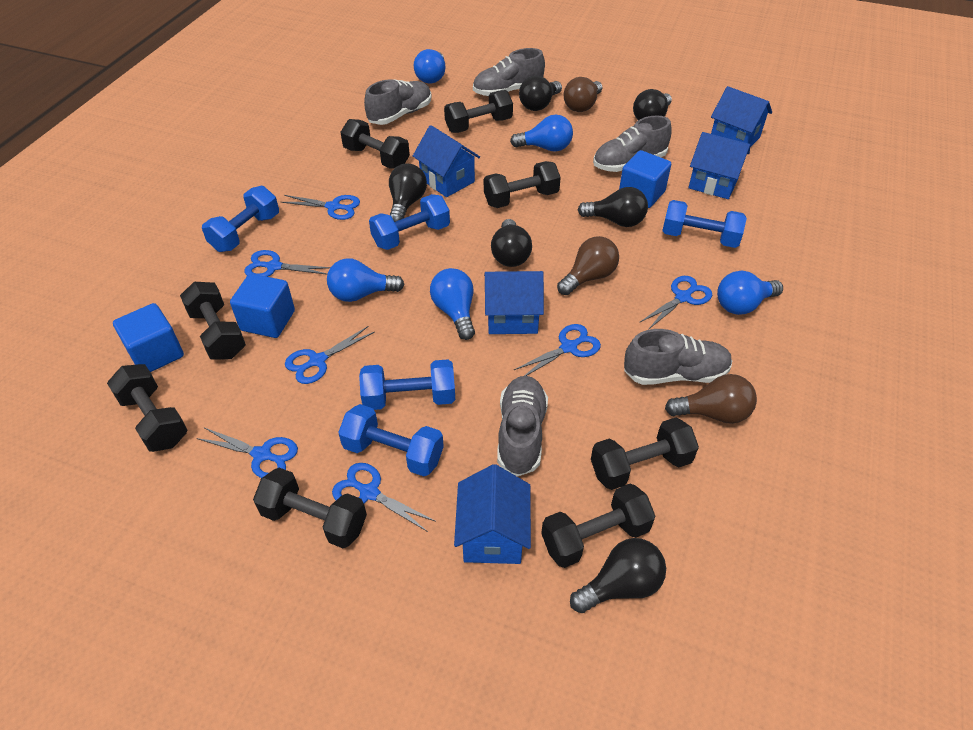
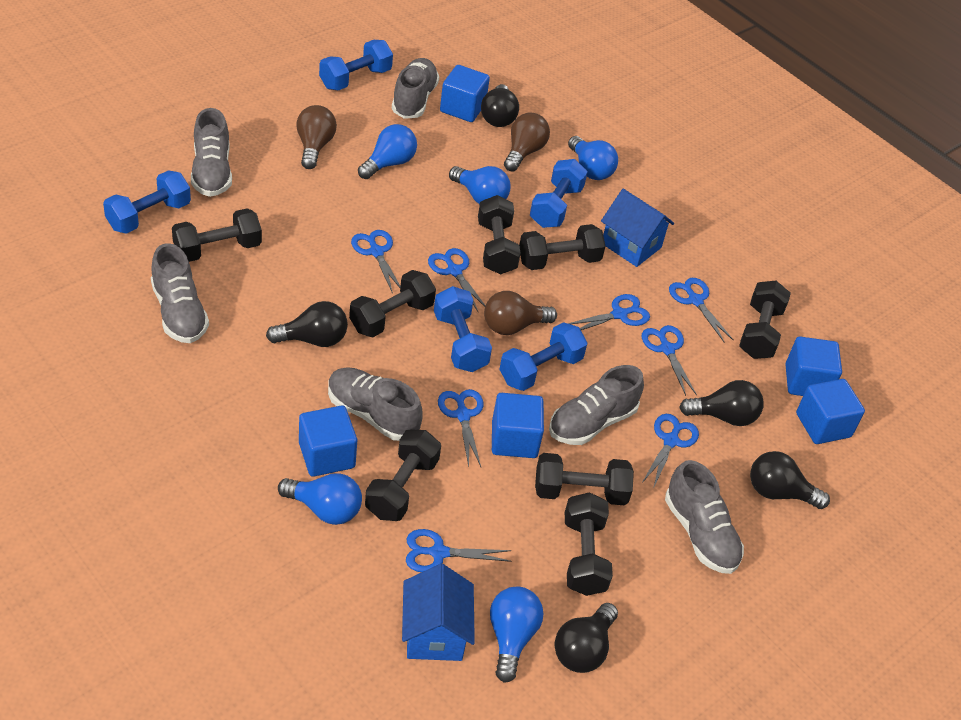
black light bulb: [389,164,427,222] [491,219,532,267] [519,76,562,111] [570,538,666,613] [578,187,648,227] [633,89,672,120] = 6 -> [266,301,348,347] [481,84,519,127] [555,603,618,673] [679,380,764,426] [750,451,830,509] = 5
blue cube: [113,303,184,372] [230,274,295,338] [619,150,671,208] = 3 -> [299,405,357,477] [440,65,490,122] [492,393,544,458] [785,336,842,396] [796,379,865,444] = 5
blue house: [413,125,480,197] [454,464,531,564] [484,271,544,334] [689,132,750,199] [711,86,772,147] = 5 -> [402,564,475,661] [601,189,674,267] = 2
blue scissors: [196,428,298,478] [244,250,330,277] [281,195,360,220] [285,326,375,384] [332,463,436,532] [514,324,601,376] [639,276,712,330] = 7 -> [351,230,400,294] [406,529,512,572] [428,248,485,311] [438,389,484,467] [568,294,650,330] [642,325,697,396] [642,414,699,489] [669,278,734,343] = 8
grey shoe: [364,79,432,125] [473,48,545,96] [497,376,548,476] [593,116,672,172] [624,329,733,385] = 5 -> [151,243,209,343] [191,108,232,197] [328,367,423,441] [392,58,439,119] [549,365,644,445] [665,460,744,574] = 6

